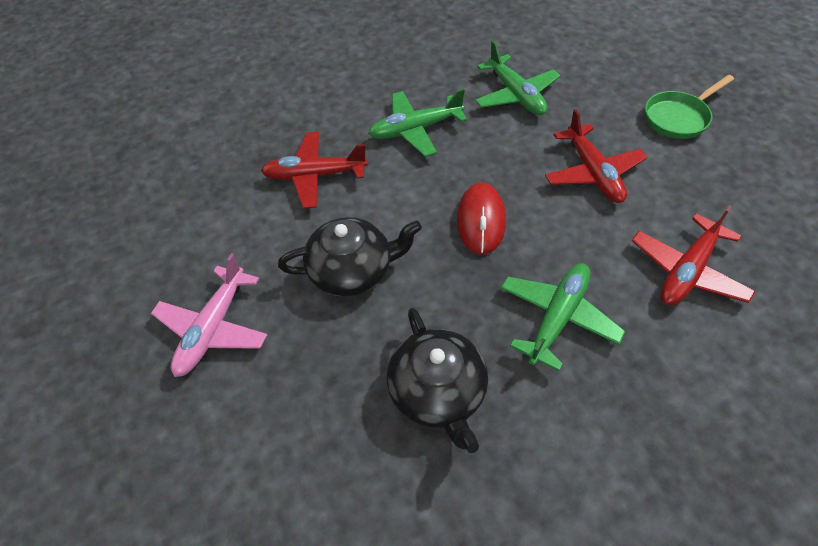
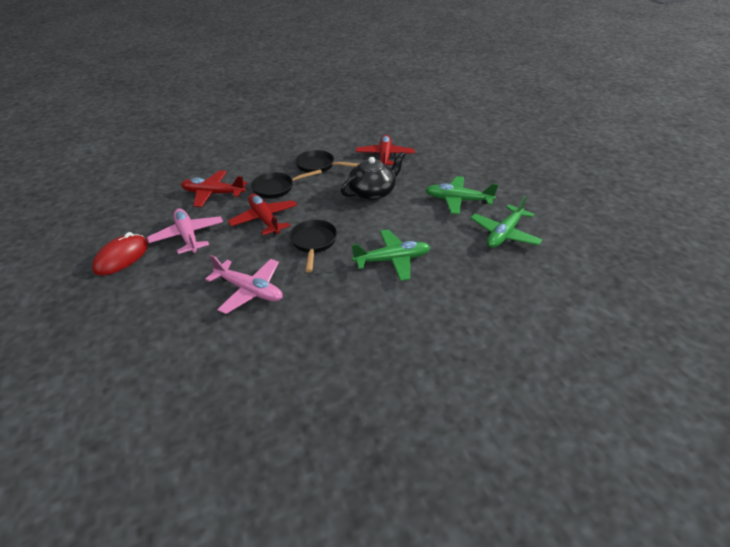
black pan: none = 0 -> [251,169,322,199] [289,219,337,272] [295,150,359,173] = 3
black teapot: [278,217,422,297] [387,308,488,453] = 2 -> [341,152,405,200] = 1
green pan: [645,75,734,139] = 1 -> none = 0
pink plane: [151,253,267,377] = 1 -> [147,208,223,254] [205,255,283,314] = 2

